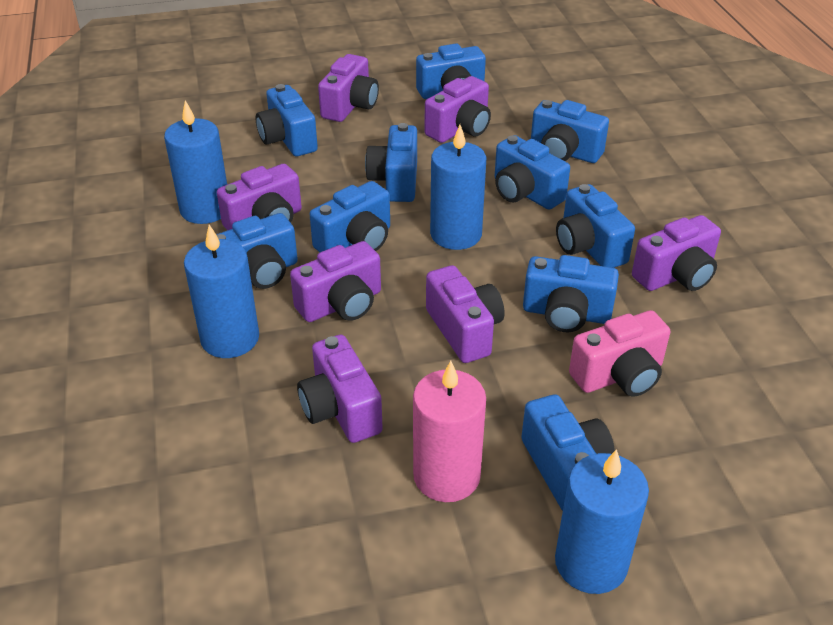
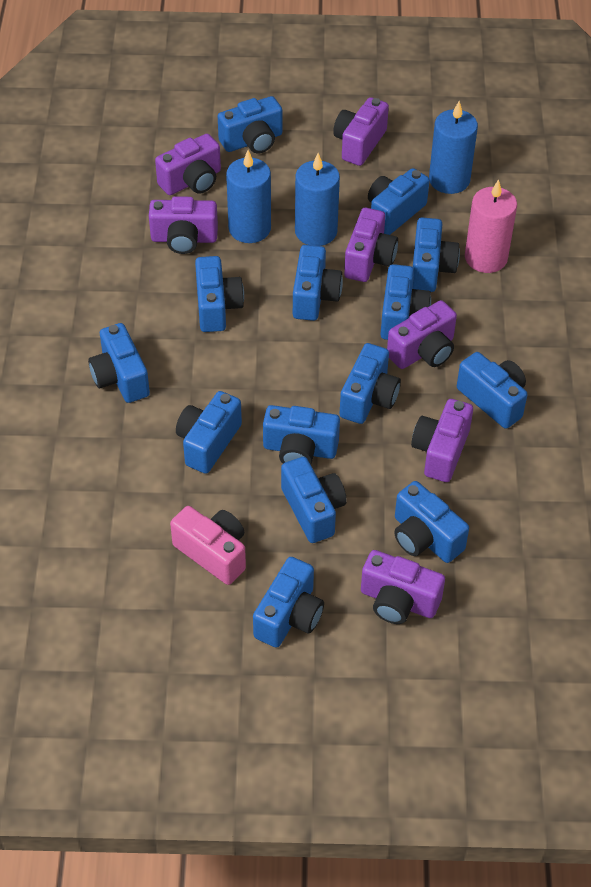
blue camera: [216,213,298,289] [256,84,318,156] [310,181,390,252] [365,123,417,202] [416,44,486,99] [495,135,570,210] [522,394,615,511] [523,255,619,332] [531,100,609,163] [556,184,635,268] = 10 -> [88,323,150,403] [176,391,242,474] [195,256,244,332] [218,96,282,153] [253,557,324,648] [263,405,340,464] [281,457,347,543] [293,245,343,321] [340,343,401,424] [368,168,430,235] [381,264,431,340] [394,481,469,563] [412,217,460,292] [457,352,528,429] = 14
blue candle: [164,100,227,224] [184,224,259,358] [430,125,486,250] [555,449,649,594] = 4 -> [226,150,271,243] [295,153,340,246] [429,101,478,194] = 3

